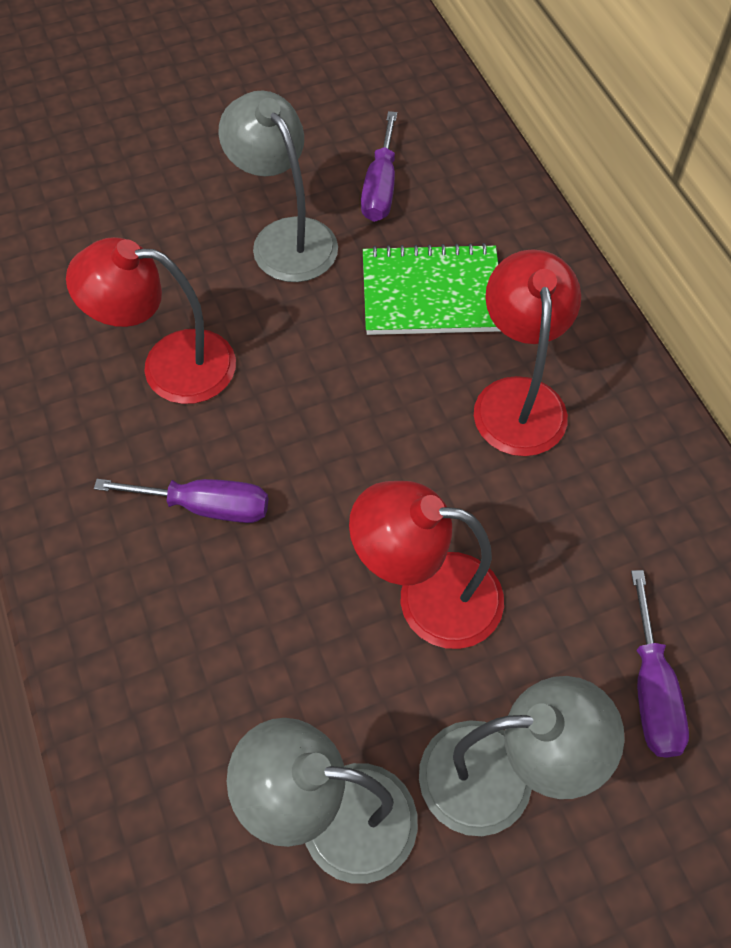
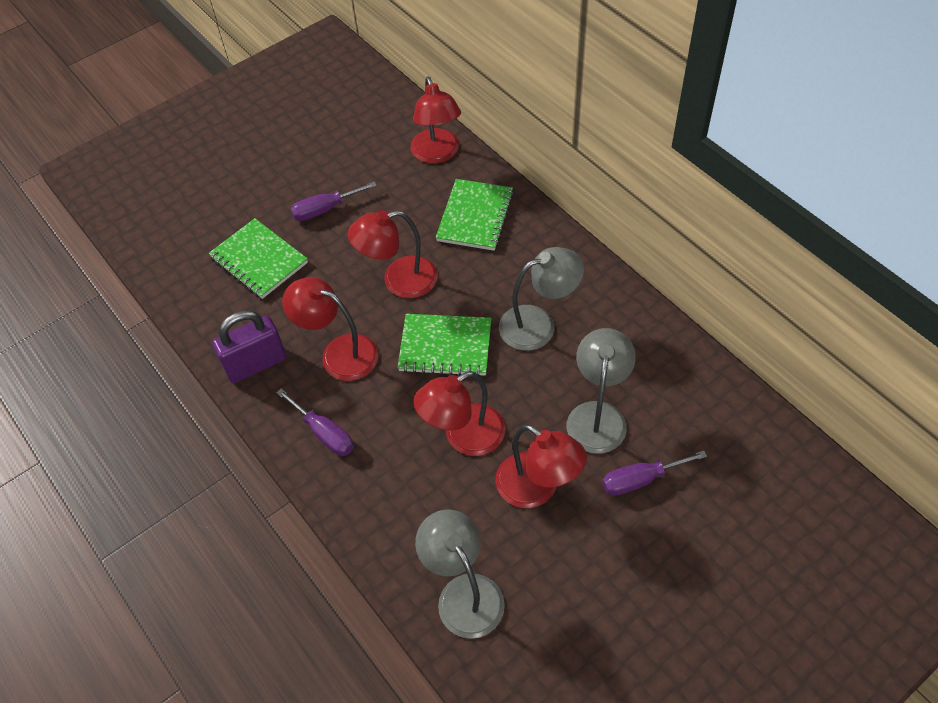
green notebook: [363,243,500,335] = 1 -> [209,218,308,299] [397,314,491,376] [436,179,514,251] = 3
purple padlock: none = 0 -> [212,310,286,383] = 1
red lamp: [66,237,236,404] [349,481,504,649] [474,249,581,456] = 3 -> [282,277,379,381] [348,210,438,298] [410,76,461,164] [414,371,505,456] [496,424,587,508] = 5

